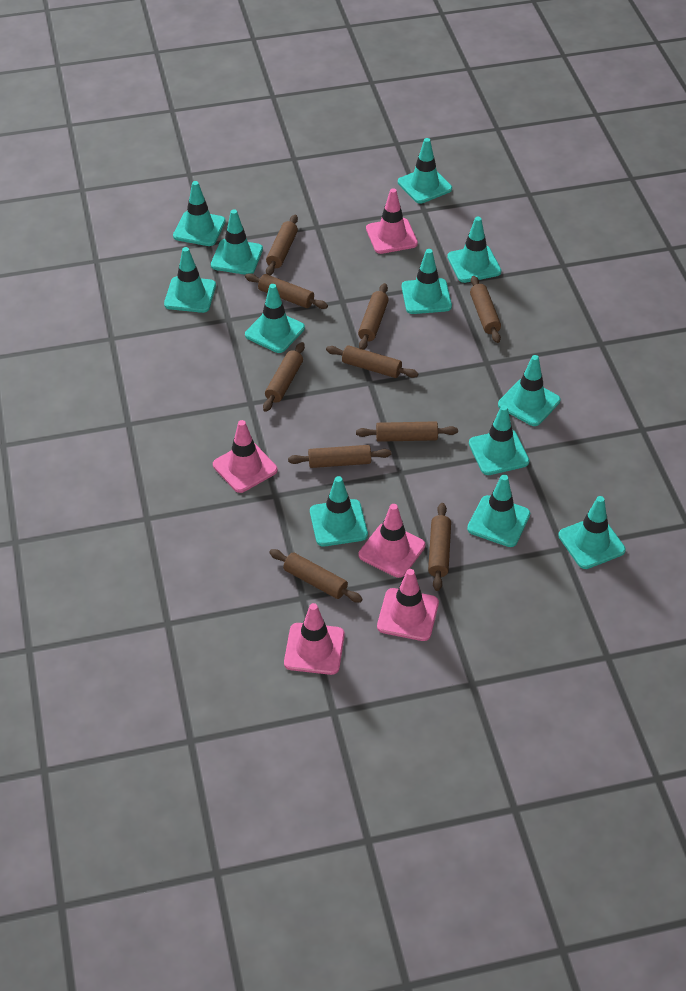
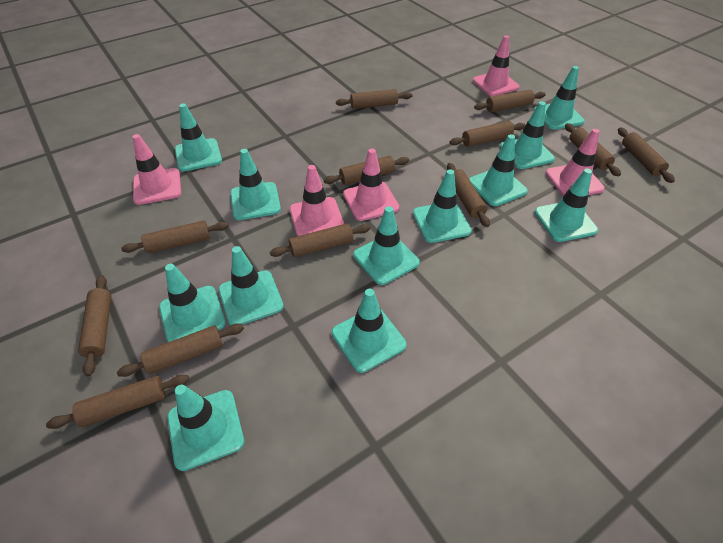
brown rolling pin: [245,273,328,309] [263,342,305,412] [266,214,298,275] [269,549,363,603] [288,445,391,468] [326,345,419,378] [356,421,458,442] [358,283,389,350] [428,503,451,591] [470,276,501,343] = 10 -> [46,375,189,429] [78,275,111,376] [117,324,244,377] [121,221,229,253] [270,223,371,257] [324,156,409,185] [336,89,412,109] [447,163,490,227] [450,121,525,147] [474,90,545,112] [565,123,621,176] [618,128,675,183] = 12

